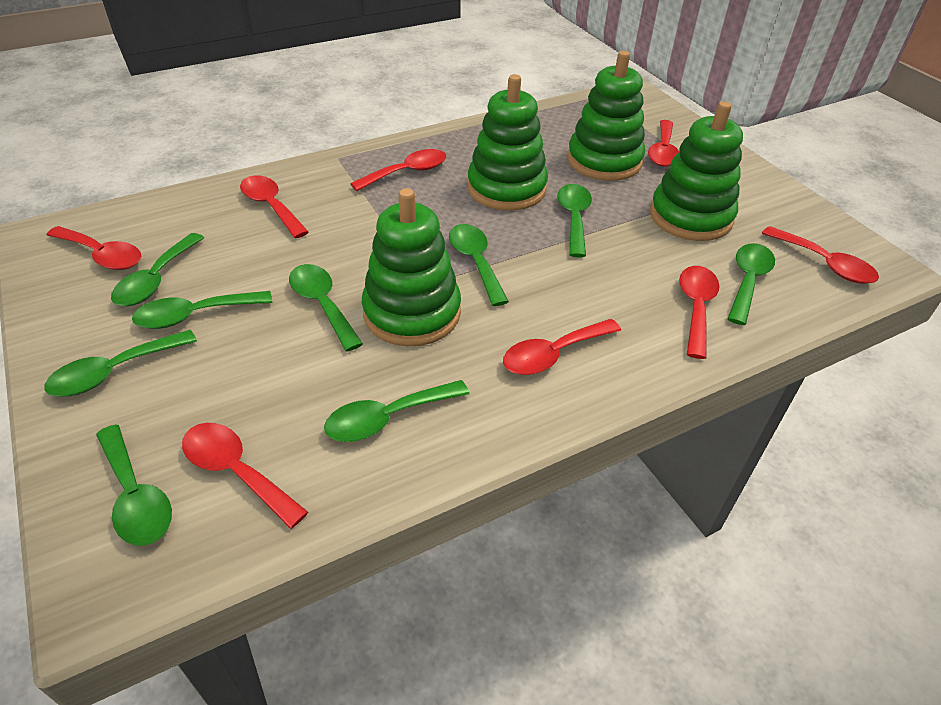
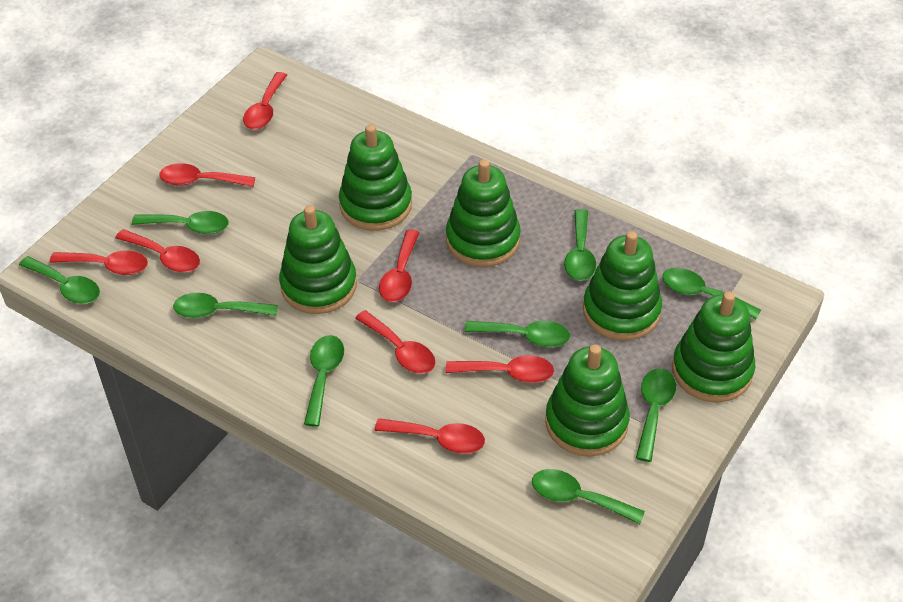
green stacking toy: [362,188,461,346] [467,74,548,211] [567,51,645,181] [650,101,743,241] = 4 -> [279,205,357,314] [339,124,412,231] [446,159,521,267] [545,345,630,457] [583,231,662,341] [672,291,755,403] = 6

